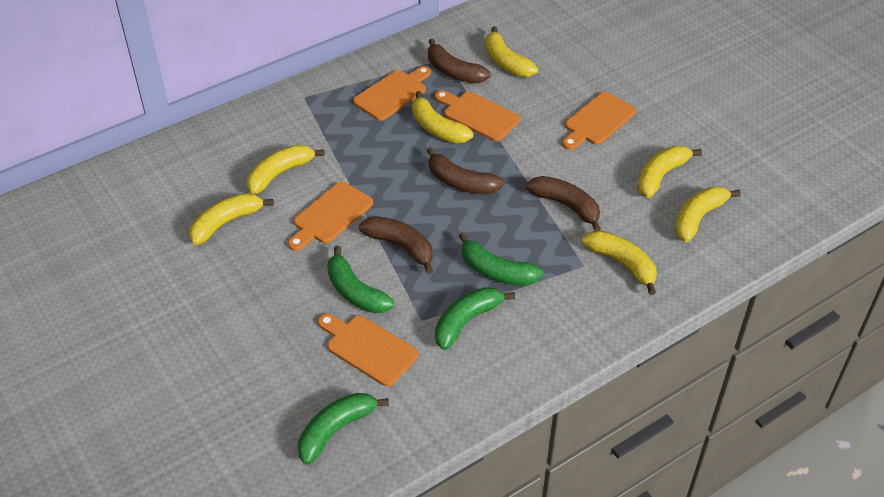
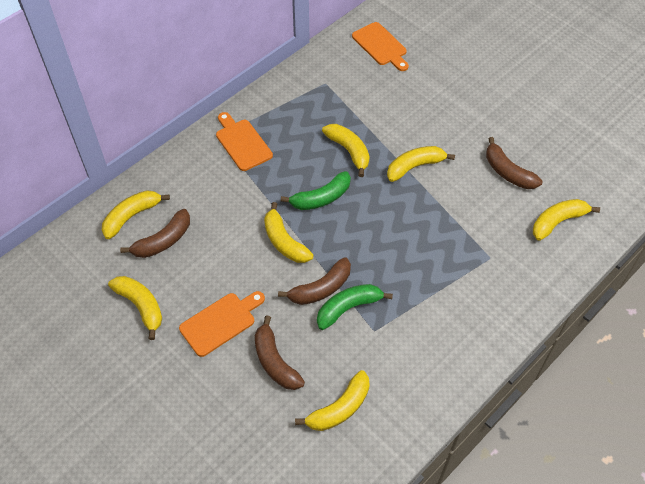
green banana: [298,393,389,465] [327,246,394,313] [435,287,515,350] [459,233,543,286] = 4 -> [281,171,351,210] [317,284,393,330] = 2
orange cutting board: [288,182,373,251] [318,314,419,387] [353,66,431,121] [435,90,520,141] [562,92,636,150] = 5 -> [179,291,265,357] [216,112,273,171] [352,22,409,71] = 3

